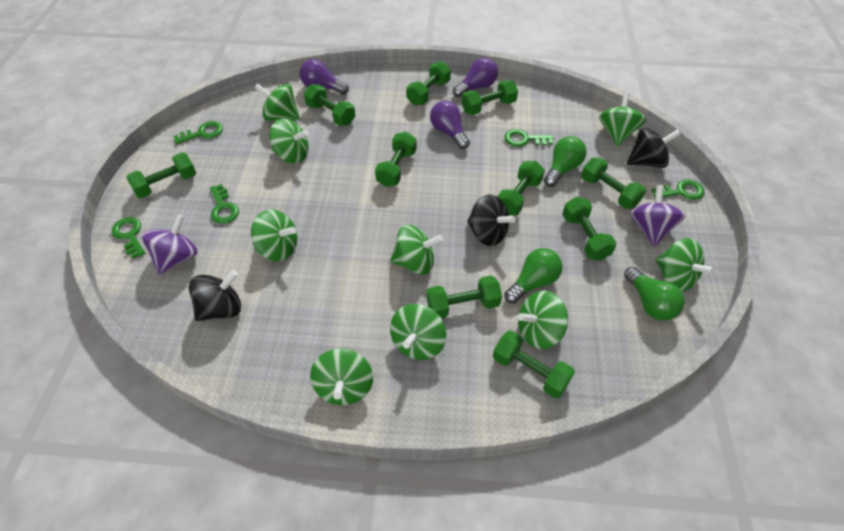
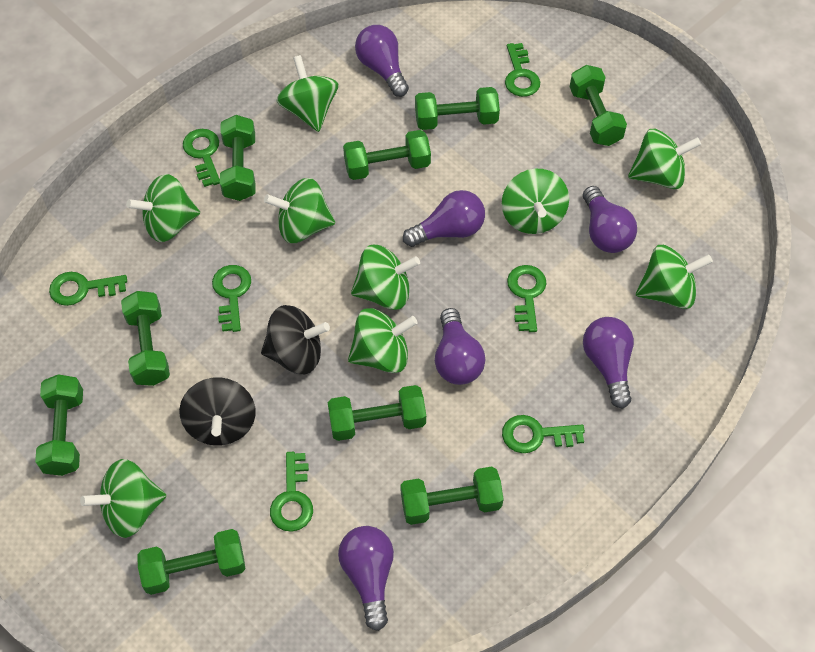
black spinning top: [189,270,241,321] [467,194,516,246] [627,127,680,168] = 3 -> [179,377,256,446] [261,305,330,374] = 2
green dumbbell: [126,152,196,198] [304,84,355,126] [375,131,417,187] [406,61,451,106] [427,275,502,318] [462,80,518,115] [493,331,575,398] [498,161,545,215] [562,197,616,261] [581,157,646,209] = 10 -> [35,374,83,476] [121,291,170,386] [137,529,245,595] [220,115,255,201] [328,385,426,441] [343,130,431,180] [401,467,504,525] [415,87,500,130] [570,65,627,146] = 9
green key: [112,217,145,259] [173,121,223,144] [210,184,239,224] [504,129,554,147] [651,179,705,200] = 5 -> [49,272,127,306] [183,129,220,187] [212,265,251,332] [270,452,313,532] [502,415,585,453] [505,43,540,97] [507,265,547,332] = 7
green light bulb: [504,248,563,304] [544,136,587,187] [624,267,685,321] = 3 -> none = 0
purple light bulb: [299,59,349,95] [430,100,470,149] [453,58,498,97] = 3 -> [338,526,394,631] [355,25,409,97] [403,190,485,247] [435,308,486,385] [583,186,637,253] [583,317,634,409] = 6
purple spinning top: [142,215,198,275] [630,185,685,247] = 2 -> none = 0

